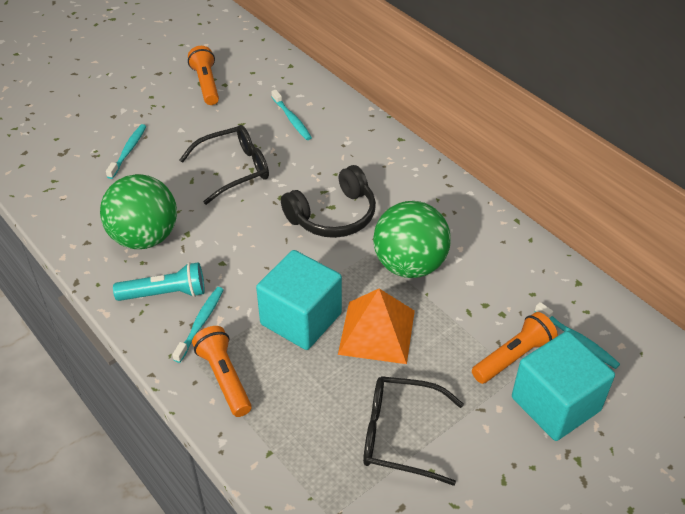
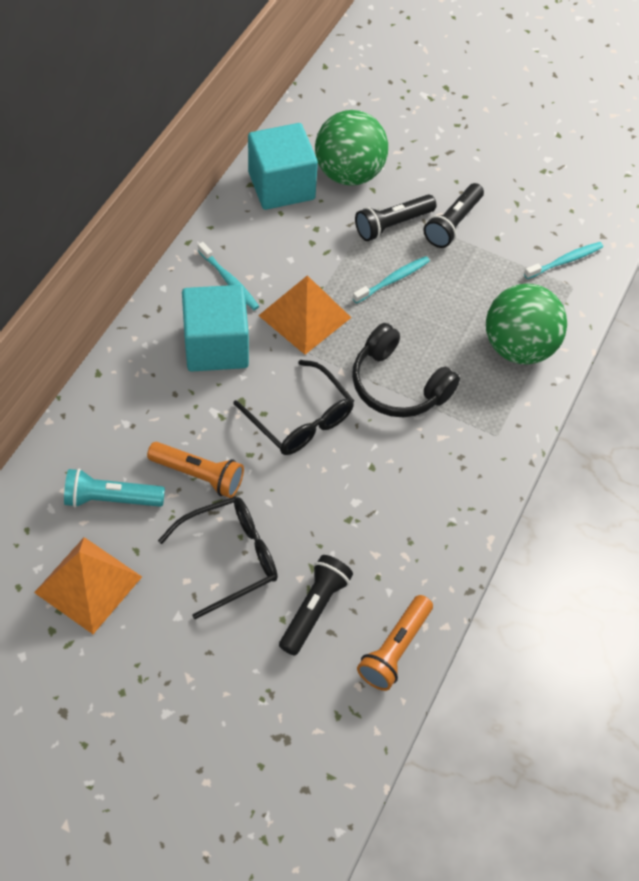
black flashlight: none = 0 -> [279,555,353,656] [355,194,436,241] [423,183,484,248] = 3
orange flashlight: [188,46,219,105] [192,326,252,417] [472,312,558,384] = 3 -> [147,442,244,498] [357,595,433,691] = 2
orange pyramid: [338,289,415,364] = 1 -> [34,537,142,634] [258,275,351,355] = 2
turquoise toothbrush: [106,124,146,179] [172,287,224,363] [271,90,312,140] [535,302,620,369] = 4 -> [198,242,259,310] [352,256,430,304] [524,242,603,279] = 3

